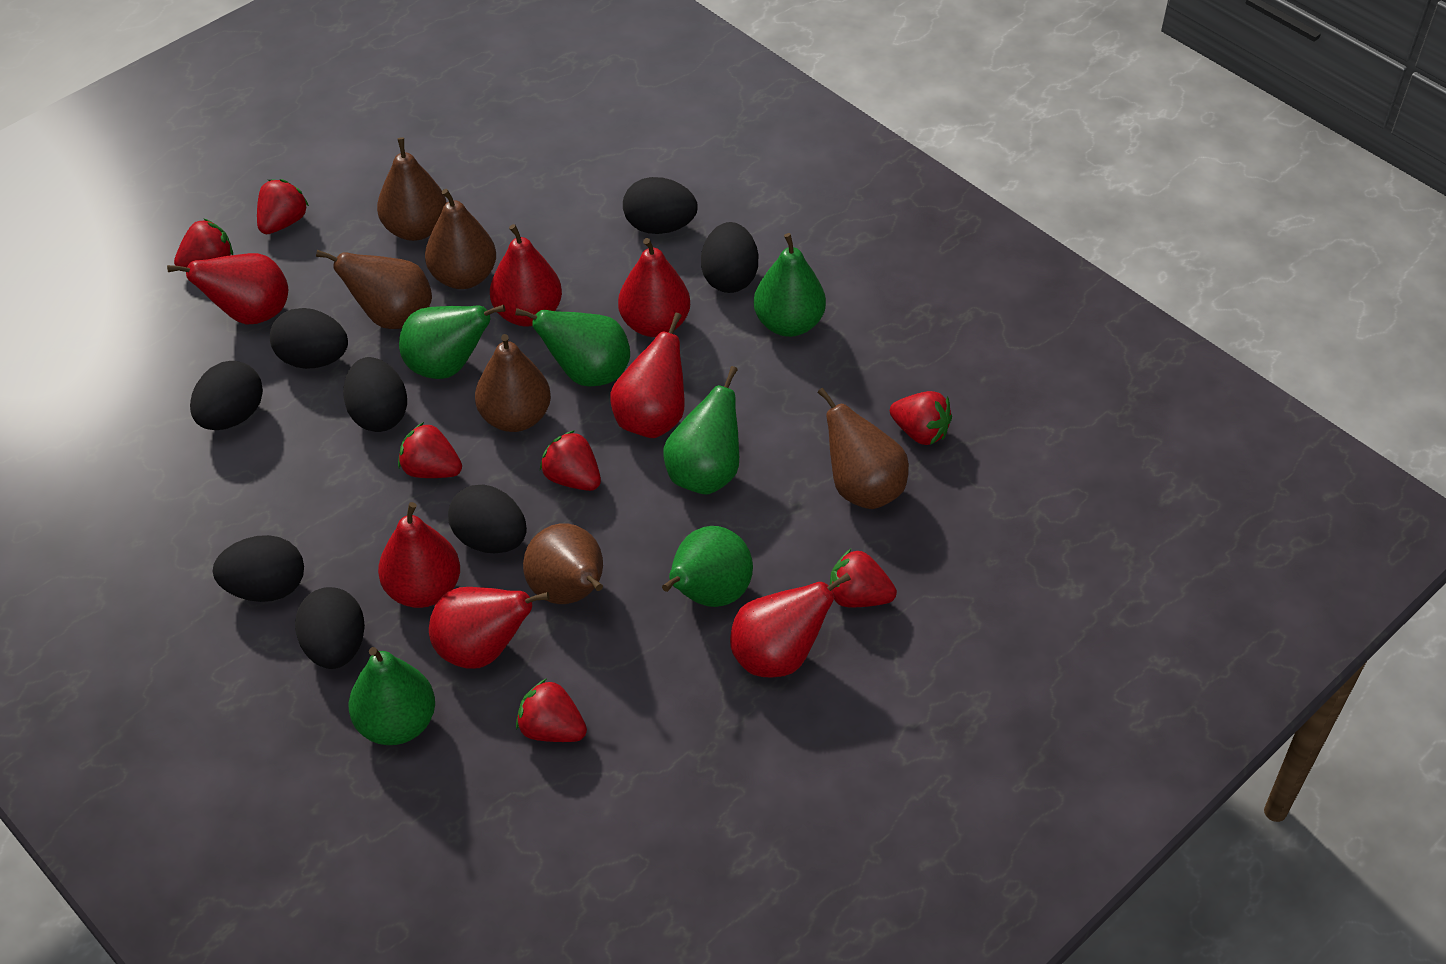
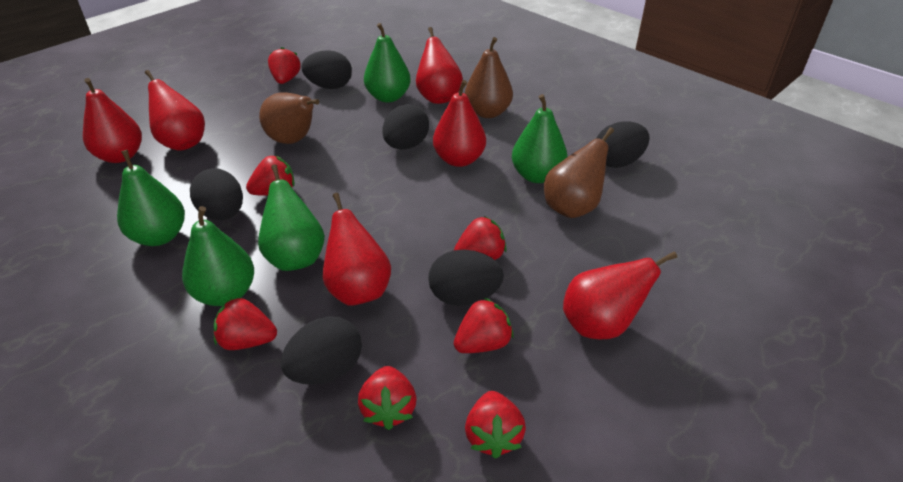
black egg: [190,361,263,430] [213,535,304,602] [270,308,348,369] [295,587,365,669] [343,357,407,432] [448,484,527,553] [623,177,698,234] [701,222,758,293] = 8 -> [190,168,243,220] [281,316,362,385] [302,50,352,89] [382,104,429,150] [429,250,504,306] [596,121,650,168] = 6
brown pear: [316,250,432,329] [377,137,447,241] [425,189,496,289] [475,334,551,432] [523,523,603,604] [817,388,909,509] = 6 -> [259,92,319,144] [465,37,513,118] [544,127,614,218] = 3
green pear: [349,647,435,745] [399,305,505,379] [515,308,630,387] [662,526,753,607] [663,366,739,495] [754,233,826,337] = 6 -> [117,150,185,246] [182,206,254,306] [258,165,325,271] [364,23,411,103] [512,94,567,183] = 5
red pear: [167,253,288,325] [378,502,460,608] [429,587,550,669] [490,224,562,326] [610,313,685,438] [618,238,690,337] [730,573,851,678] = 7 -> [83,78,142,163] [145,70,205,151] [323,193,391,306] [416,27,463,104] [433,80,486,167] [563,251,677,339] = 6

